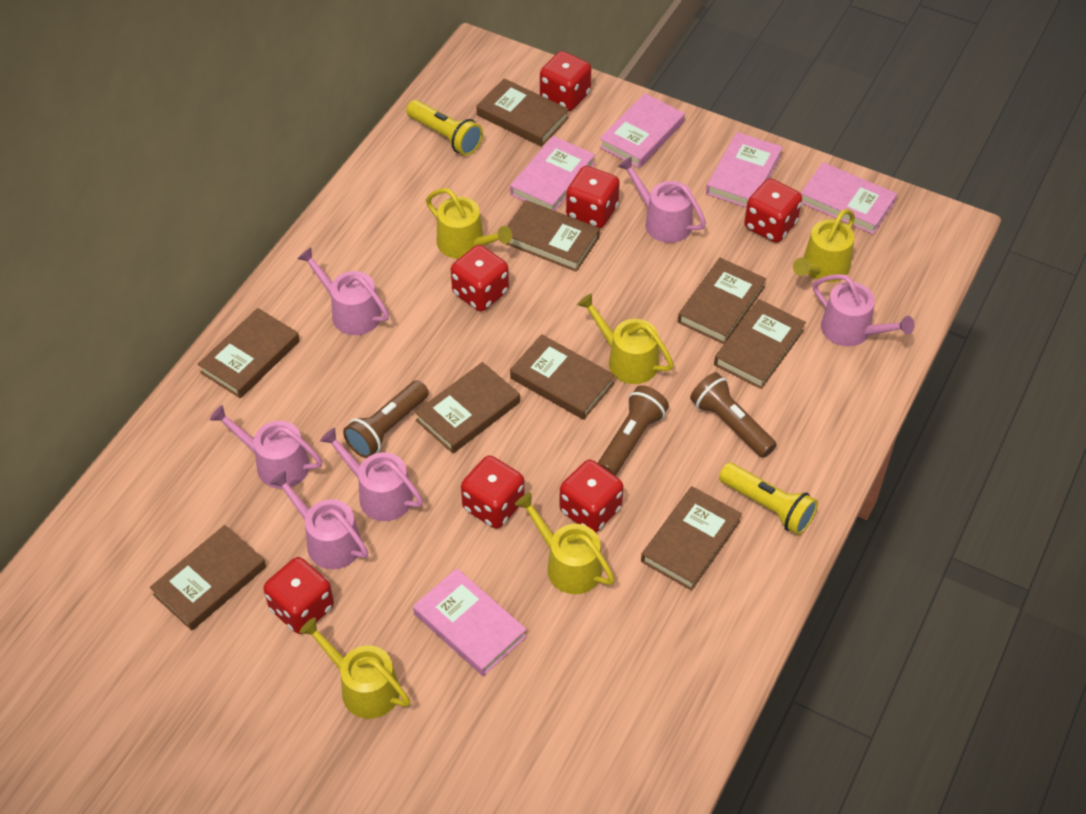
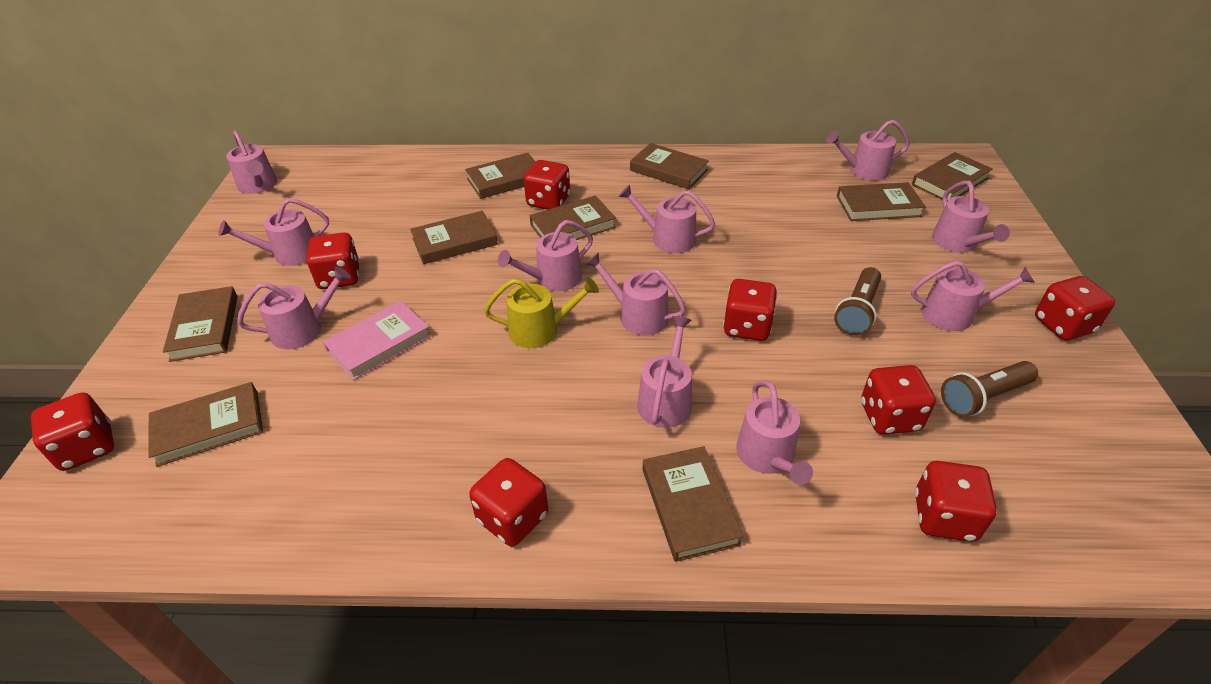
brown flashlight: [343,380,429,458] [598,385,669,475] [690,372,777,458] = 3 -> [834,267,881,336] [941,361,1038,417] = 2
pink book: [413,568,527,676] [510,136,595,211] [599,93,685,168] [706,132,783,208] [801,162,897,235] = 5 -> [323,301,431,380] = 1
pink watering can: [210,405,322,489] [270,471,368,569] [297,247,389,335] [320,428,423,521] [618,156,706,243] [813,274,914,347] = 6 -> [218,198,329,266] [226,130,277,194] [237,266,351,349] [498,220,593,291] [585,252,686,336] [619,185,715,253] [637,316,692,428] [736,380,813,485] [826,120,910,181] [911,260,1035,331] [932,181,1010,253] = 11
red dice: [263,557,334,634] [451,245,509,311] [461,455,524,529] [540,51,591,111] [559,460,623,532] [566,166,620,228] [744,178,802,243] = 7 -> [31,392,114,471] [306,233,360,289] [469,458,548,547] [524,160,570,210] [723,279,777,341] [861,365,936,435] [915,461,997,542] [1035,276,1115,341] = 8
yellow flashlight: [406,100,483,155] [719,463,818,535] = 2 -> none = 0
yellow watering can: [299,617,410,719] [426,188,512,259] [515,493,615,594] [577,293,674,384] [793,209,855,282] = 5 -> [484,277,599,348] = 1

